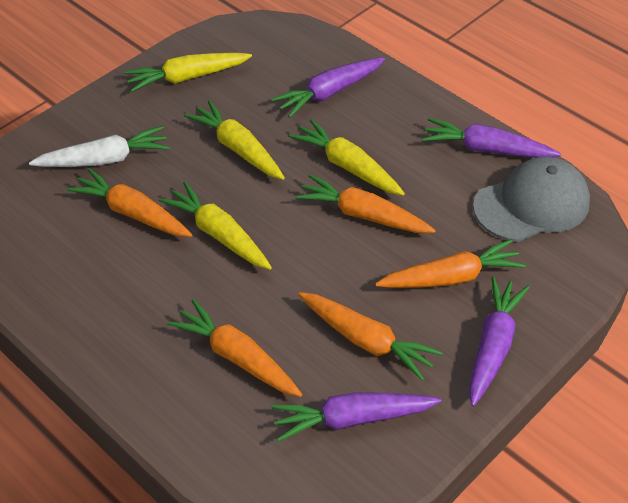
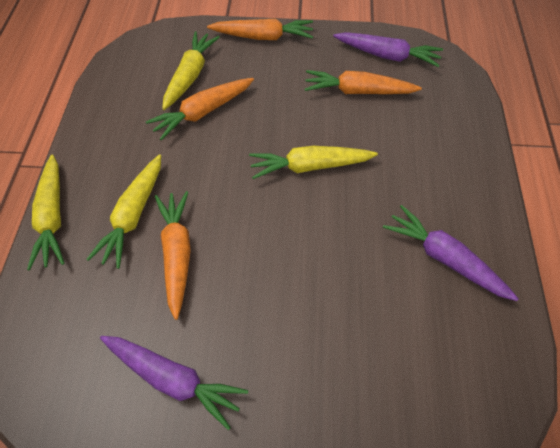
grey cap: [473,157,590,242] = 1 -> none = 0
orange carrot: [67,168,192,237] [167,299,302,397] [295,174,436,233] [298,292,442,381] [375,239,526,288] = 5 -> [146,78,254,141] [155,191,191,320] [207,18,313,40] [305,70,422,94] = 4
purple carrot: [271,57,385,118] [271,392,441,442] [422,118,561,158] [469,277,530,407] = 4 -> [100,336,248,430] [333,32,443,67] [383,205,519,301] = 3
white carrot: [29,126,170,167] = 1 -> none = 0

